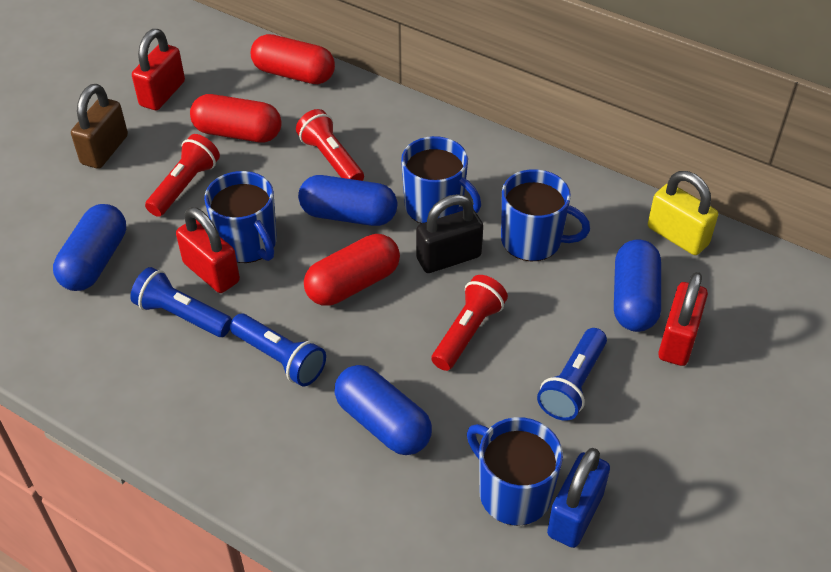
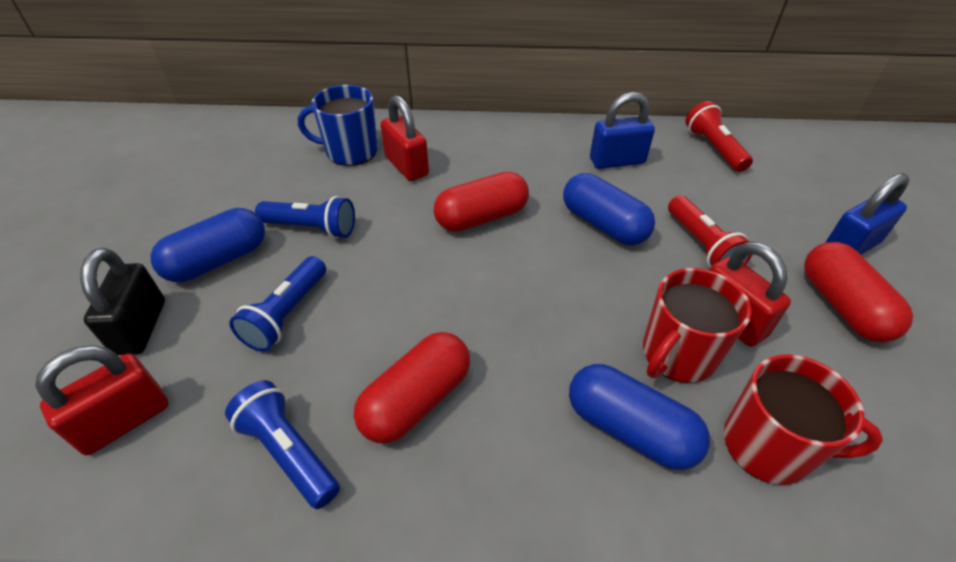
blue capsule: [53,204,126,291] [298,175,397,226] [334,365,432,455] [614,239,661,332] = 4 -> [151,208,265,282] [563,173,655,245] [569,364,710,470] = 3
blue mug: [204,171,277,263] [401,136,481,224] [467,417,563,526] [501,169,590,261] = 4 -> [298,85,378,166] = 1
blue padlock: [547,448,610,548] = 1 -> [590,92,655,169] [825,173,909,255] = 2
brown padlock: [71,84,128,169] = 1 -> none = 0
red flashlight: [145,134,220,217] [296,109,364,181] [431,275,508,371] = 3 -> [668,196,752,268] [685,101,753,172] = 2
red mug: none = 0 -> [643,268,752,383] [724,354,883,485] = 2
yellow padlock: [648,171,718,255] = 1 -> none = 0

